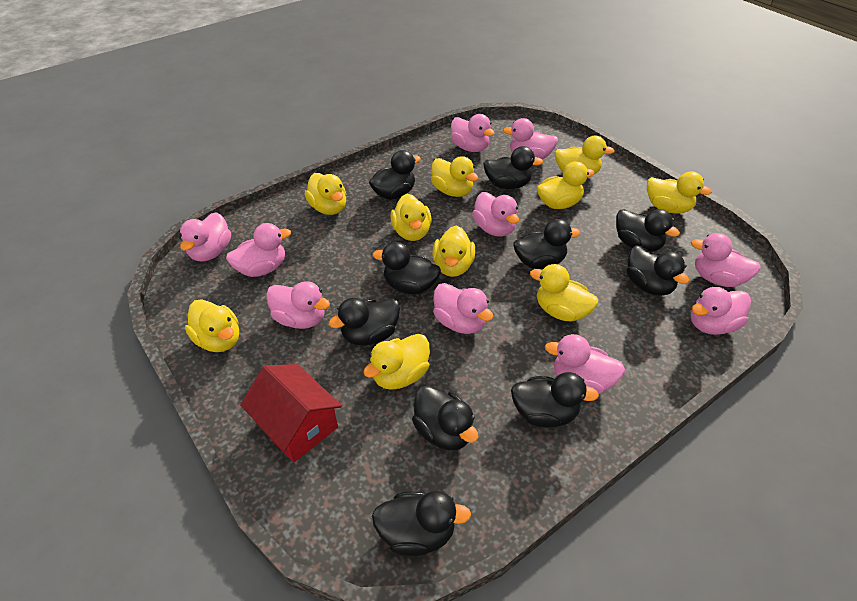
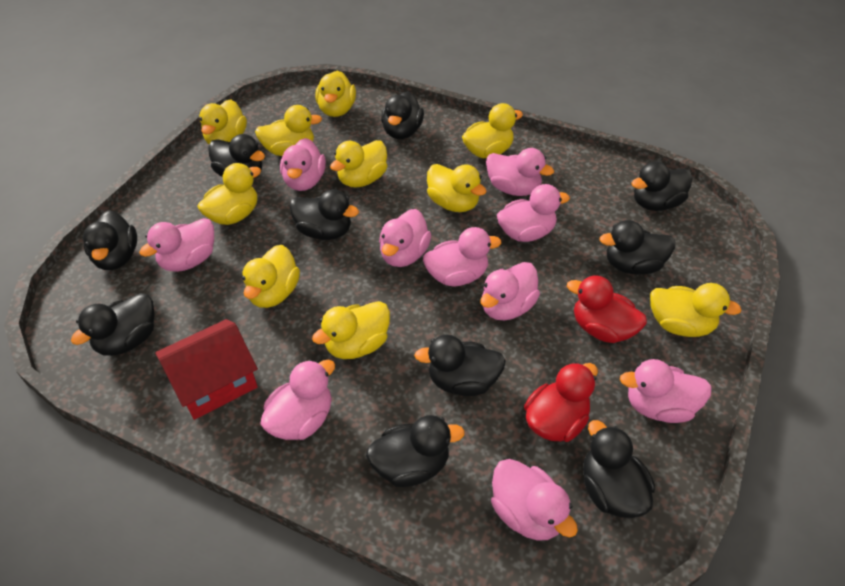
red duck: none = 0 -> [524,362,598,442] [567,275,647,343] = 2

